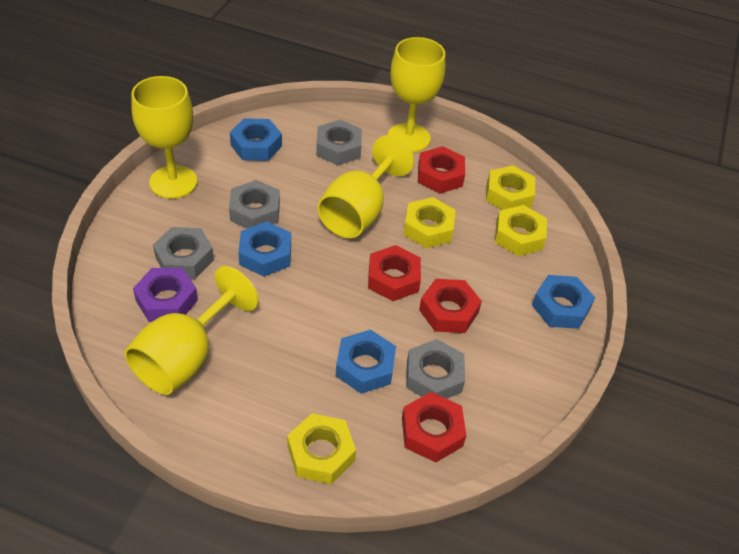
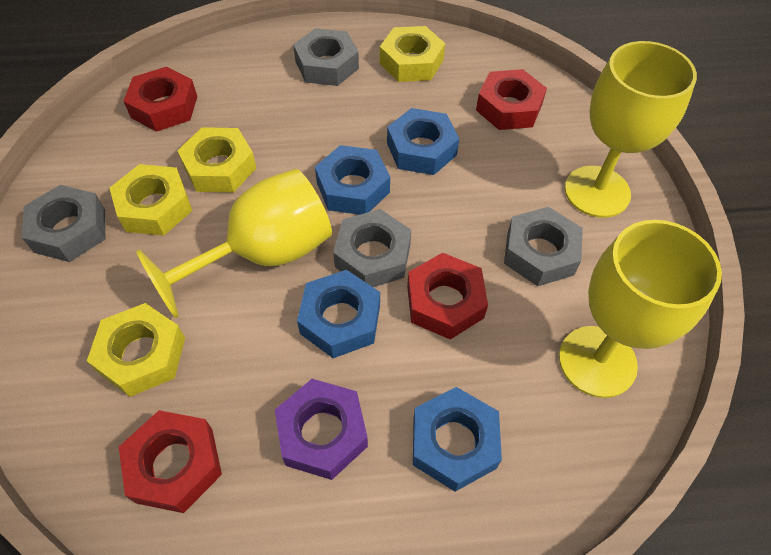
yellow goblet: [125,266,259,395] [131,76,197,199] [317,135,414,238] [388,37,445,152] = 4 -> [136,169,332,318] [559,220,722,398] [565,41,697,218] = 3

